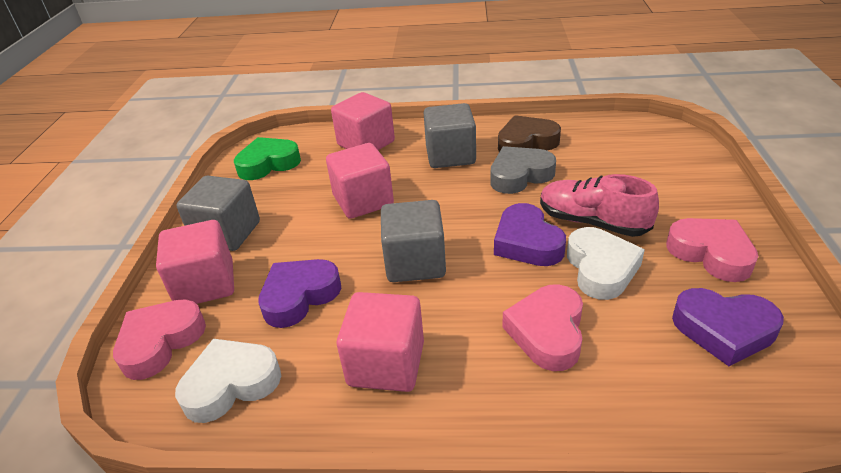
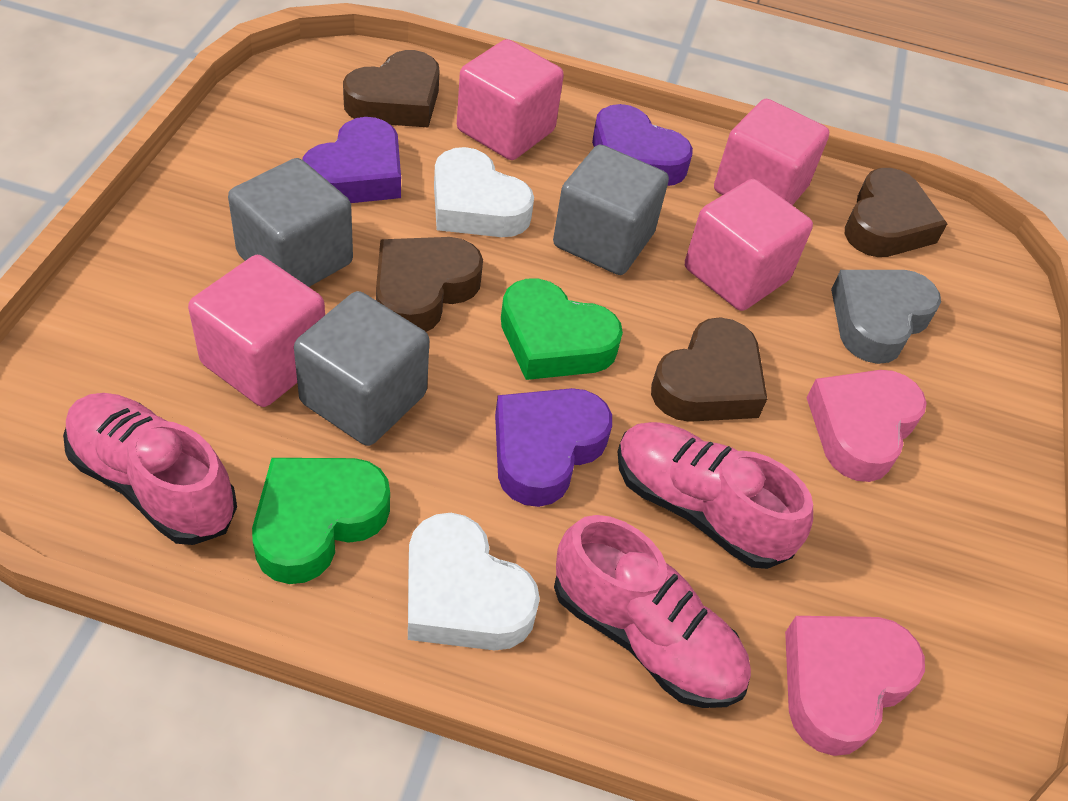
brown heart: [498,115,561,152] = 1 -> [343,50,440,127] [376,237,483,332] [651,317,767,422] [845,168,947,257] = 4
green heart: [234,137,301,180] = 1 -> [252,458,390,584] [501,279,623,380] = 2
pink heart: [113,299,206,380] [502,284,583,371] [666,218,758,282] = 3 -> [785,616,925,756] [807,370,927,482] = 2
pink shoe: [540,174,659,237] = 1 -> [63,393,237,545] [554,515,751,708] [617,422,813,569] = 3

